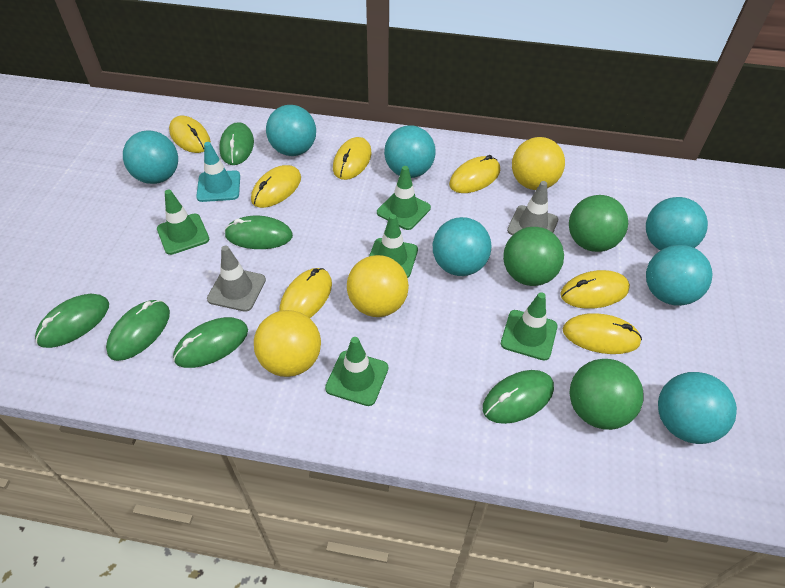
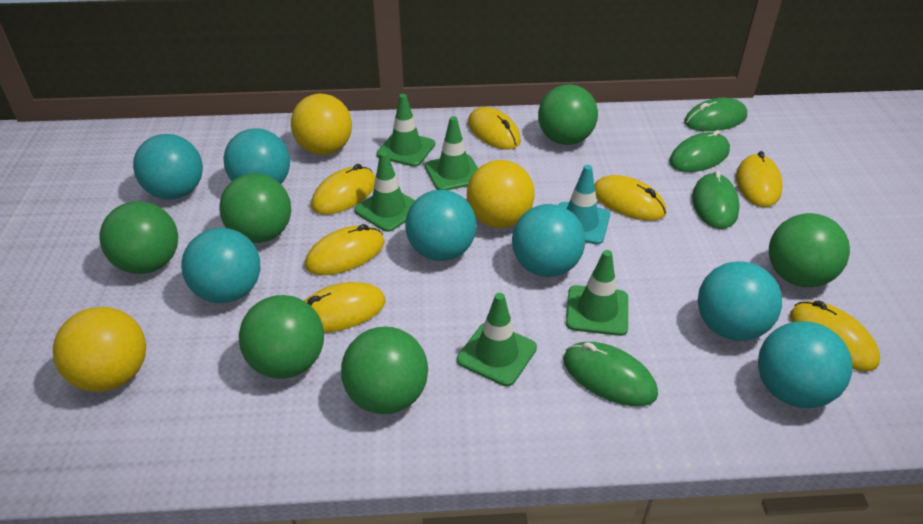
green ball: [503,227,564,286] [569,195,628,252] [570,359,643,430] = 3 -> [100,201,178,274] [219,173,291,243] [239,295,324,379] [341,327,428,414] [538,84,598,145] [769,213,850,287] = 6
green mouse: [35,294,109,348] [106,300,170,361] [173,317,248,368] [219,122,254,165] [224,216,293,249] [483,370,554,424] = 6 -> [563,342,658,406] [669,130,730,172] [684,98,747,131] [692,170,740,229] = 4
grey traffic cone: [207,246,266,312] [507,181,558,235] = 2 -> none = 0

